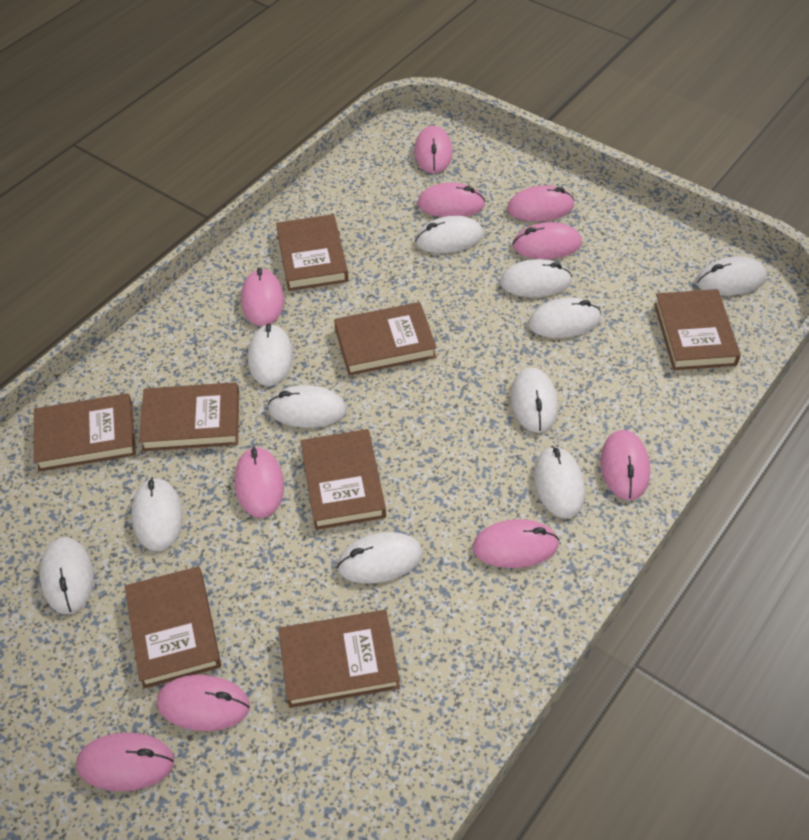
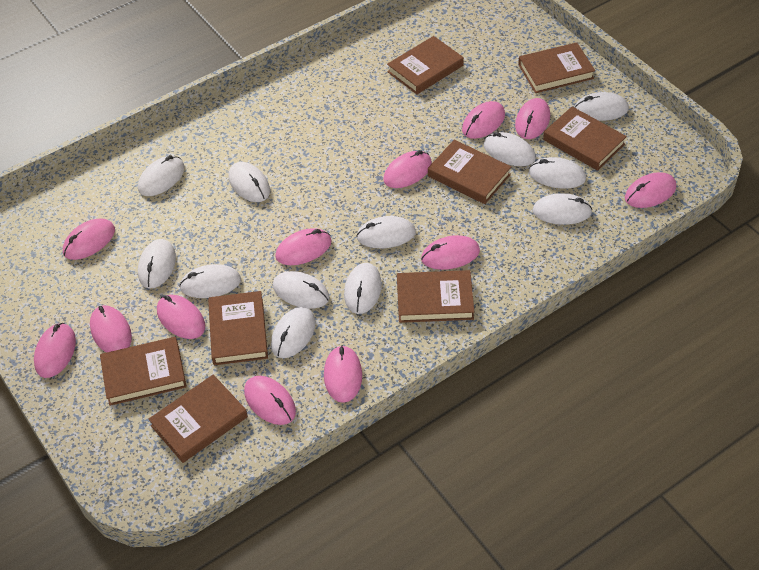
pink mouse: [76,732,174,791] [157,675,250,731] [235,447,284,518] [241,268,284,326] [414,126,453,173] [417,183,486,217] [472,519,559,568] [507,185,575,221] [512,222,582,259] [601,430,650,500] = 10 -> [34,323,76,378] [63,218,115,260] [90,305,132,353] [157,295,205,339] [244,376,296,425] [275,228,332,265] [324,345,362,403] [383,150,432,188] [421,235,480,270] [462,101,505,139] [515,98,550,139] [625,172,676,208] = 12
white mouse: [40,537,94,614] [132,477,183,551] [248,324,293,386] [267,385,347,428] [337,532,422,583] [415,216,483,253] [500,259,572,297] [510,368,558,433] [528,297,601,338] [534,446,585,518] [696,256,767,296] = 11 -> [138,155,185,196] [138,239,176,289] [179,264,241,298] [228,162,270,202] [271,307,316,358] [273,271,329,309] [344,263,382,314] [357,216,416,248] [483,132,536,166] [529,157,586,189] [533,193,592,225] [574,92,629,121] = 12

